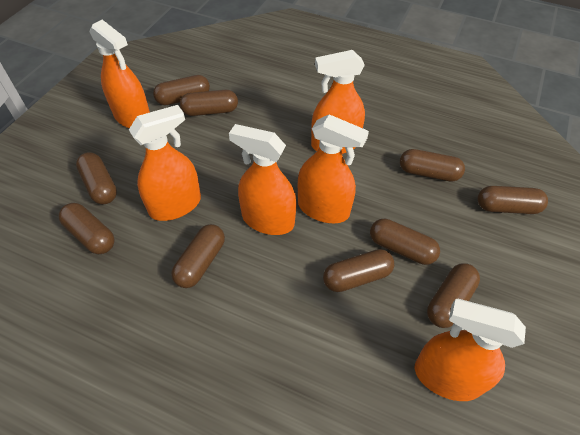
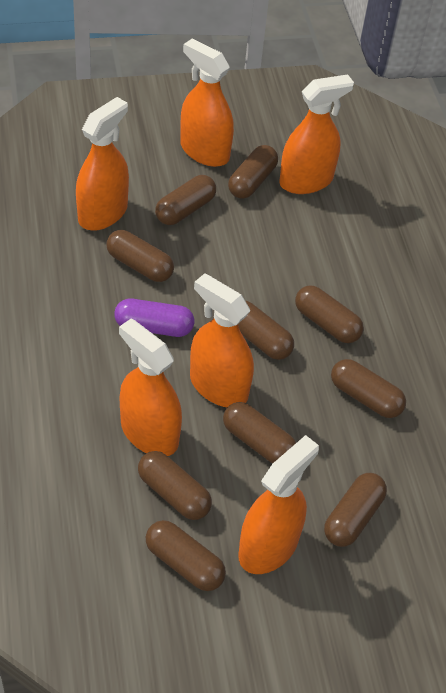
purple capsule: none = 0 -> [114,299,194,337] = 1

